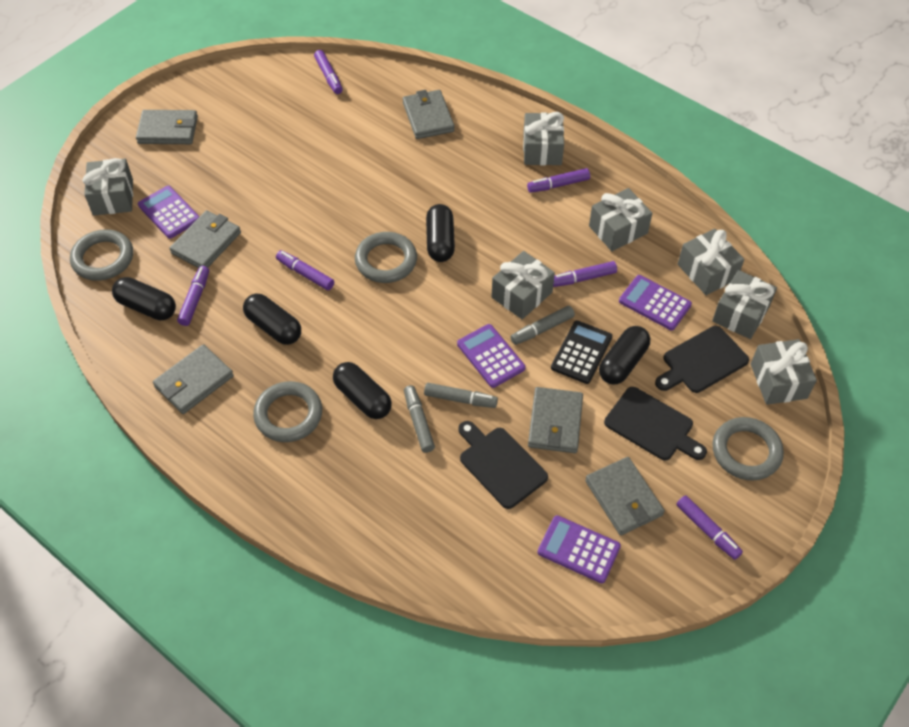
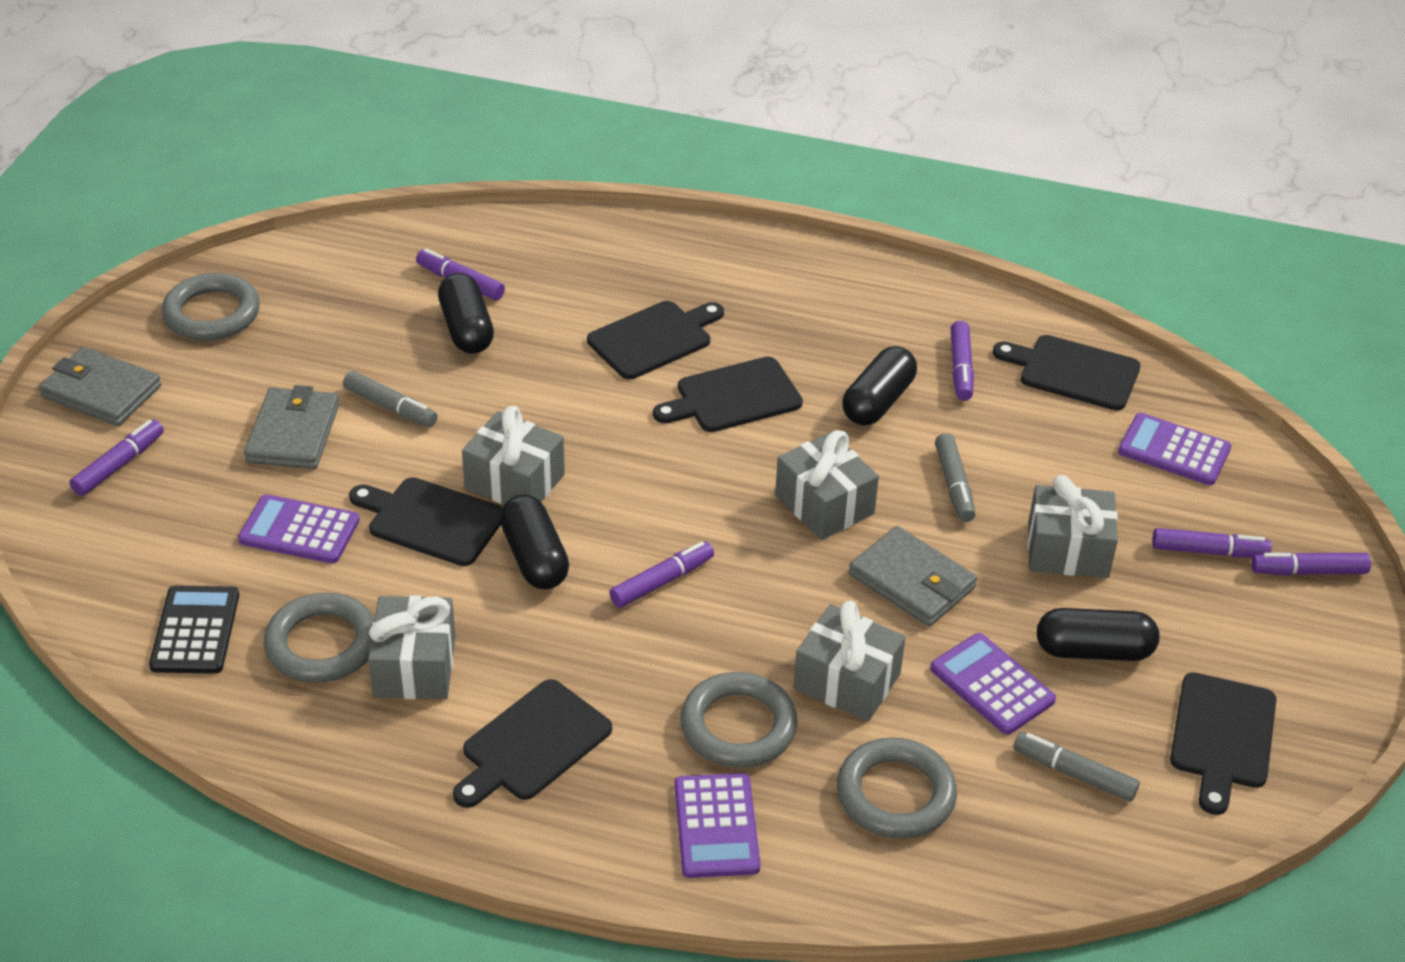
black capsule: [112,277,176,320] [243,294,301,345] [333,362,392,419] [426,204,455,262] [599,326,650,384] = 5 -> [438,273,494,354] [500,494,569,589] [842,346,917,425] [1037,608,1160,661] = 4
black cutting board: [458,421,548,509] [604,387,707,460] [655,326,749,393] = 3 -> [349,477,503,566] [453,679,612,808] [587,301,724,379] [653,357,803,432] [993,335,1141,410] [1170,672,1276,815] = 6
grey gift: [82,158,133,215] [492,251,555,319] [523,112,564,165] [589,188,652,251] [678,229,744,295] [712,270,777,339] [751,339,817,405] = 7 -> [368,595,456,699] [462,406,565,504] [775,430,879,540] [793,601,906,722] [1028,475,1118,578] = 5
grey wallet: [136,110,198,144] [153,344,234,414] [169,210,241,268] [403,90,455,139] [528,387,583,453] [585,457,665,536] = 6 -> [39,347,161,426] [244,385,339,469] [849,526,977,626] = 3

